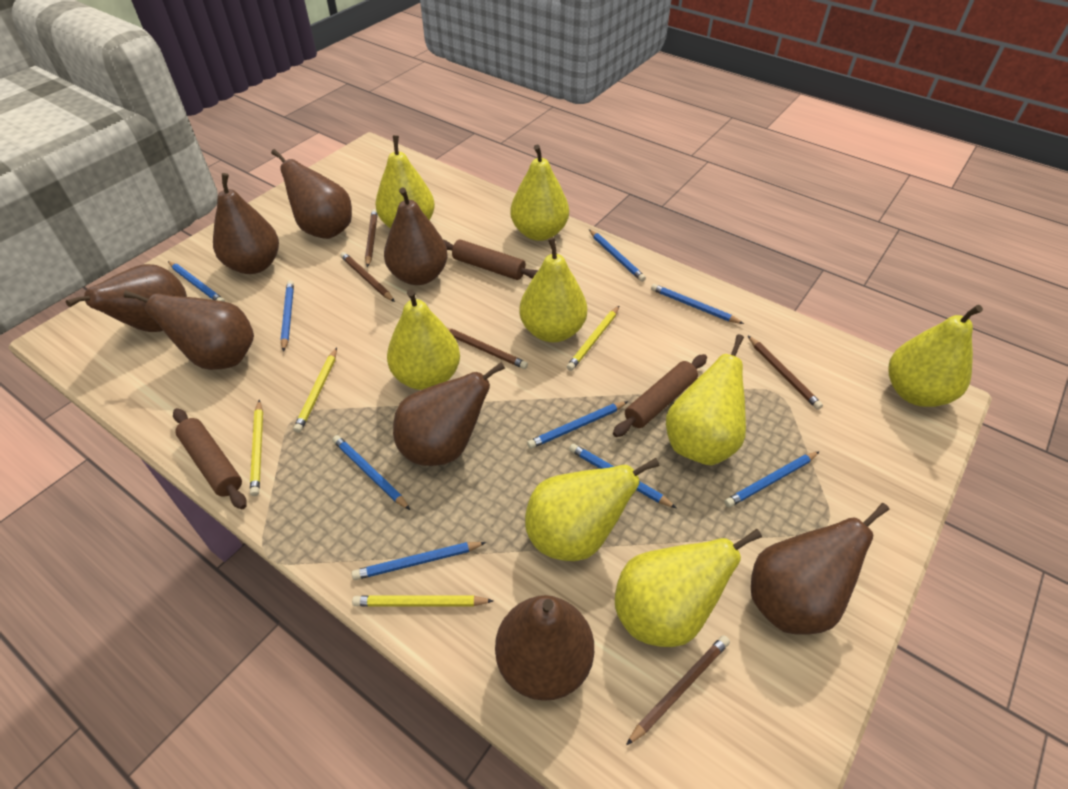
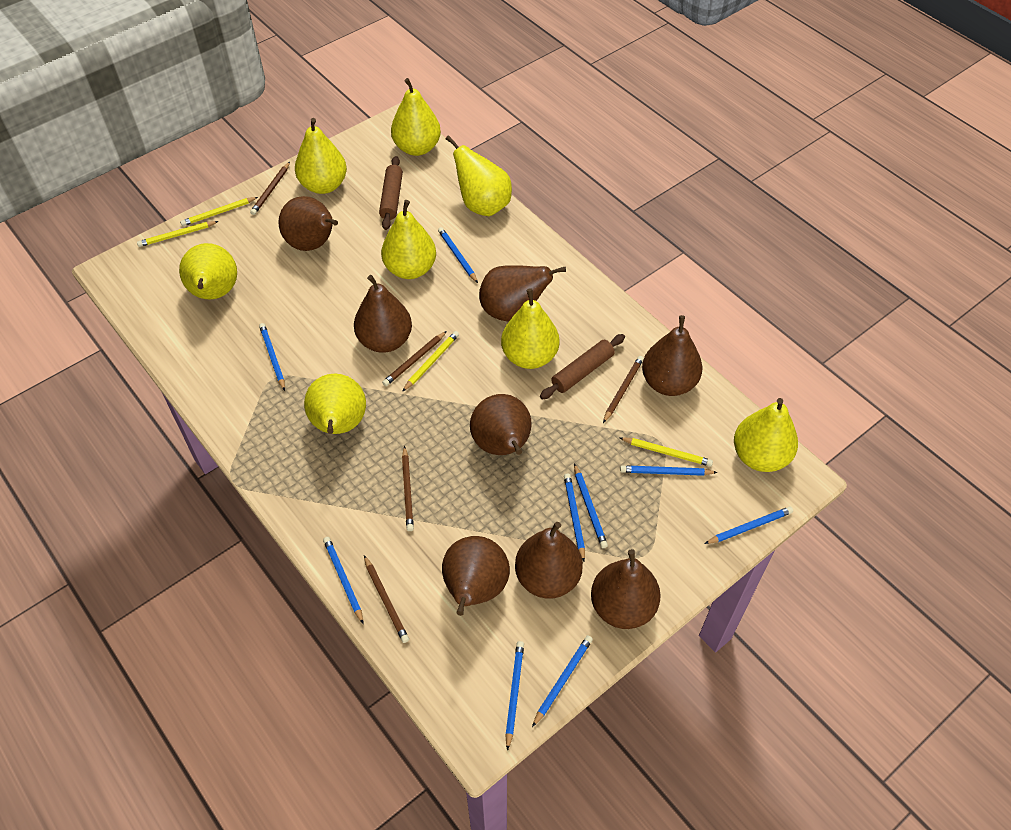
brown rolling pin: [173,408,247,509] [443,240,538,280] [613,354,707,437] = 3 -> [379,156,403,230] [540,334,625,399] = 2

